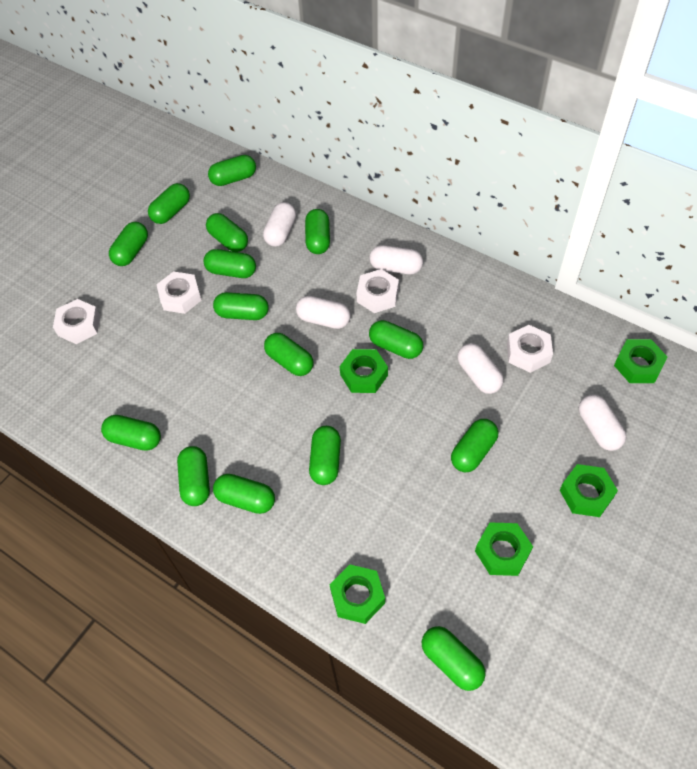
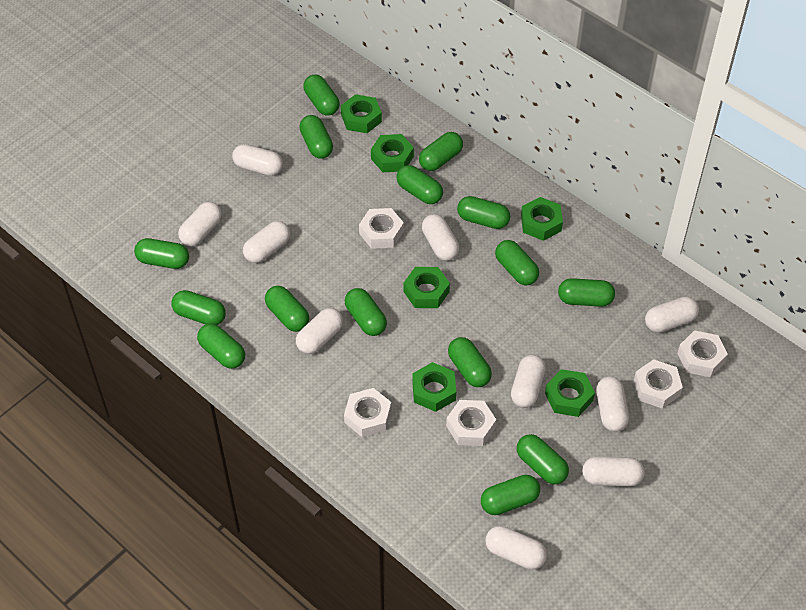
green nut: [330,564,385,624] [340,349,388,393] [475,522,533,576] [560,464,618,517] [614,339,667,383] = 5 -> [341,94,382,133] [371,134,414,172] [403,267,450,308] [412,362,456,412] [521,197,563,241] [545,369,595,417] = 6
white capsule: [263,202,296,247] [296,296,351,329] [370,245,423,274] [457,343,504,394] [579,395,626,451] = 5 -> [178,202,222,246] [232,144,283,176] [243,221,290,263] [296,308,343,354] [422,214,459,261] [485,526,547,570] [511,355,546,408] [582,457,645,486] [596,376,629,432] [645,296,699,333] = 10
white nut: [53,299,100,344] [156,271,202,314] [356,269,399,313] [507,325,553,373] = 4 -> [344,388,391,437] [359,208,404,249] [446,400,496,446] [634,359,683,409] [677,330,728,377] = 5

